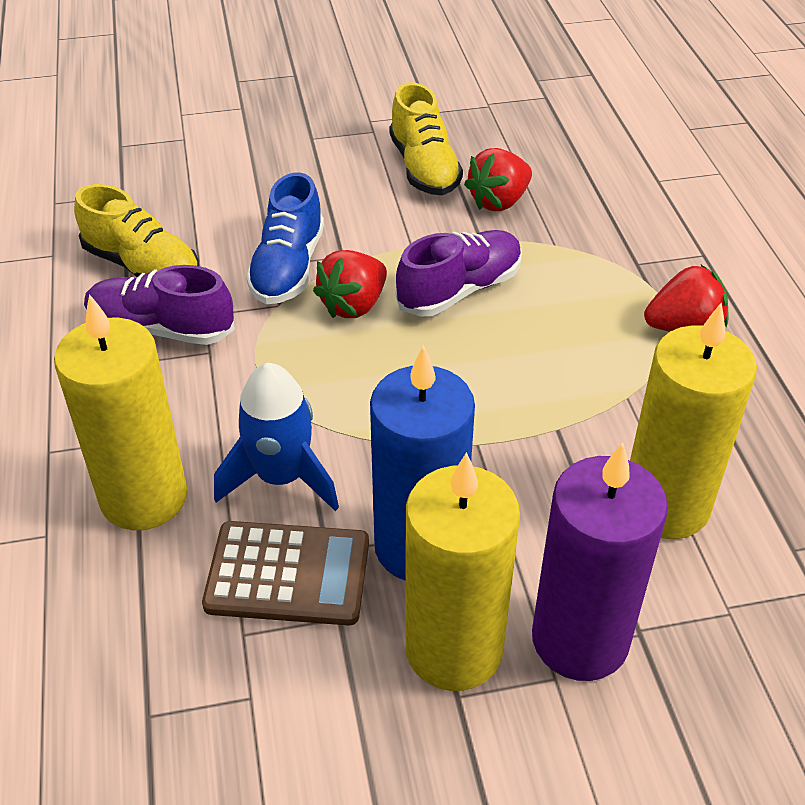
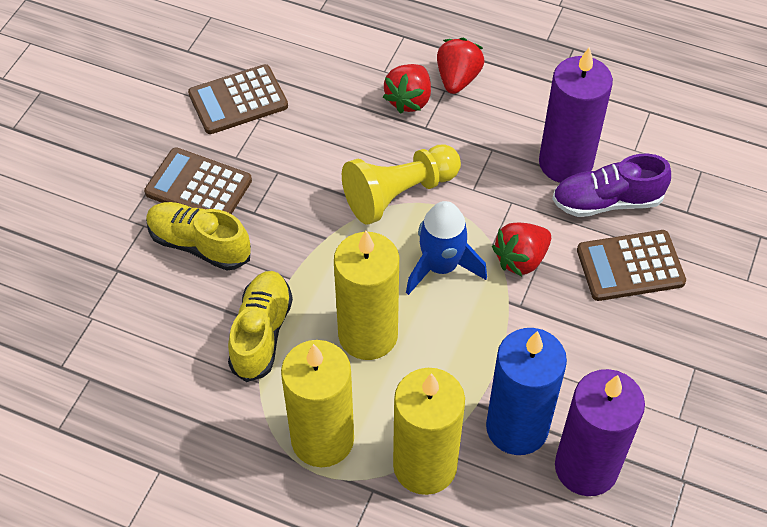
blue shoe: [246,172,324,304] = 1 -> none = 0
brown calculator: [202,521,369,626] = 1 -> [144,147,252,214] [188,64,288,134] [577,230,686,301] = 3
purple candle: [532,442,668,681] = 1 -> [539,47,613,183] [555,369,645,496] = 2
purple shoe: [84,265,235,345] [396,230,522,317] = 2 -> [552,154,671,217] = 1
yellow pawn: none = 0 -> [342,144,461,225] = 1

